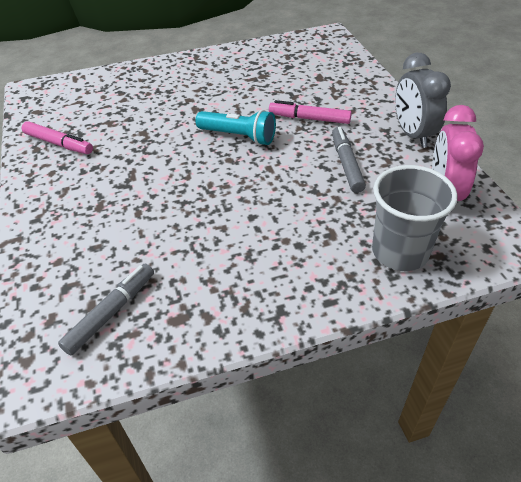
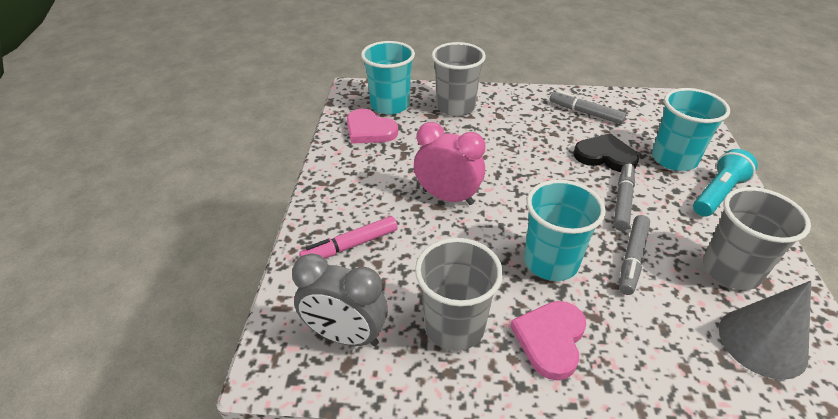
black heart: none = 0 -> [574,133,639,172] = 1
grey cone: none = 0 -> [719,281,811,380] = 1
grey cup: [372,165,458,271] = 1 -> [415,238,503,351] [432,42,486,116] [703,187,811,290] = 3
grey marker: [58,264,154,355] [332,127,366,193] = 2 -> [549,90,626,124] [613,164,635,231] [619,215,650,295] = 3
pink heart: none = 0 -> [347,109,398,144] [510,301,586,380] = 2
pink marker: [22,121,93,154] [269,100,352,124] = 2 -> [299,216,398,259] = 1
turquoise cup: none = 0 -> [361,41,415,115] [524,180,606,281] [652,88,730,171] = 3

